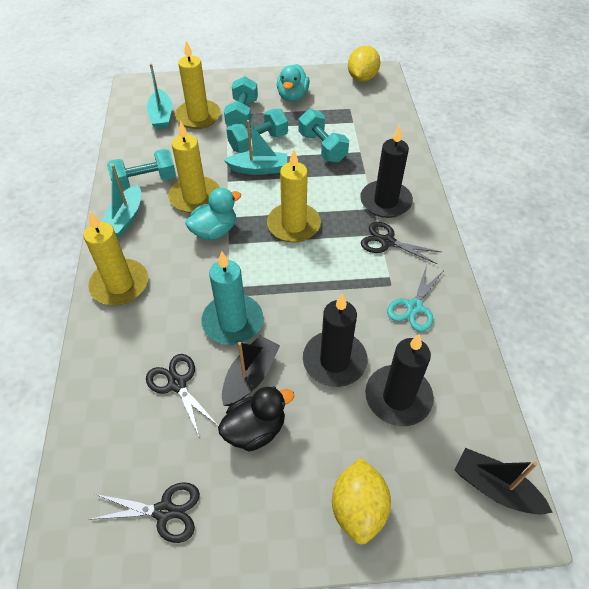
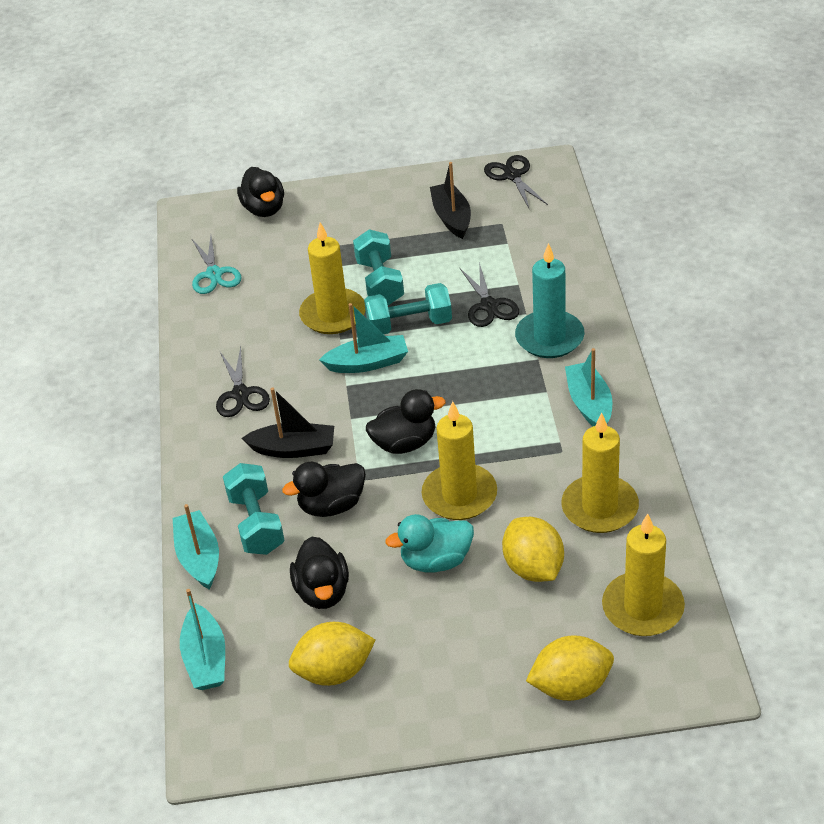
black candle: [303,293,368,387] [360,125,413,218] [365,334,434,426] = 3 -> none = 0
black duck: [218,386,294,451] = 1 -> [237,167,284,217] [282,462,366,517] [290,536,349,609] [366,389,446,454] = 4
turquoise boat: [102,165,141,237] [147,64,172,130] [224,120,287,175] = 3 -> [173,504,219,590] [180,589,225,690] [319,303,408,373] [565,348,612,426] = 4
turquoise duck: [185,188,241,240] [277,64,310,102] = 2 -> [385,514,474,573] = 1
turquoise dumbbell: [107,149,176,190] [224,76,258,127] [227,109,288,153] [298,109,349,163] = 4 -> [223,463,285,555] [353,229,404,305] [364,283,452,334] = 3
yellow lemon: [332,458,391,545] [348,46,380,82] = 2 -> [289,622,375,686] [502,517,564,582] [526,635,614,701] = 3

